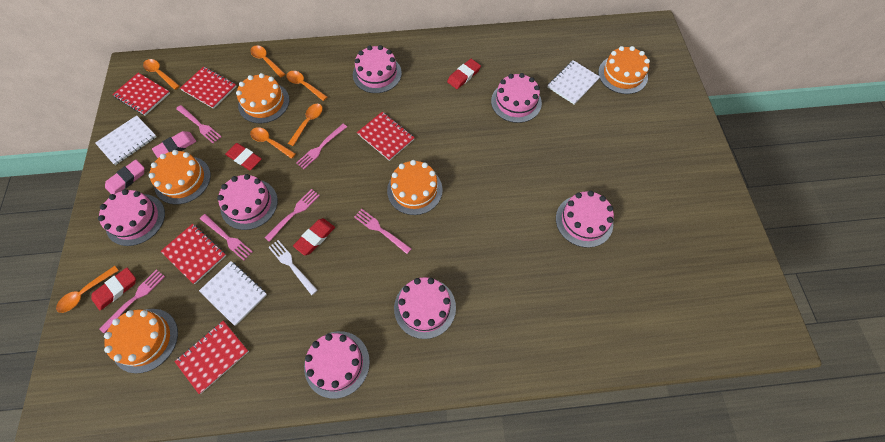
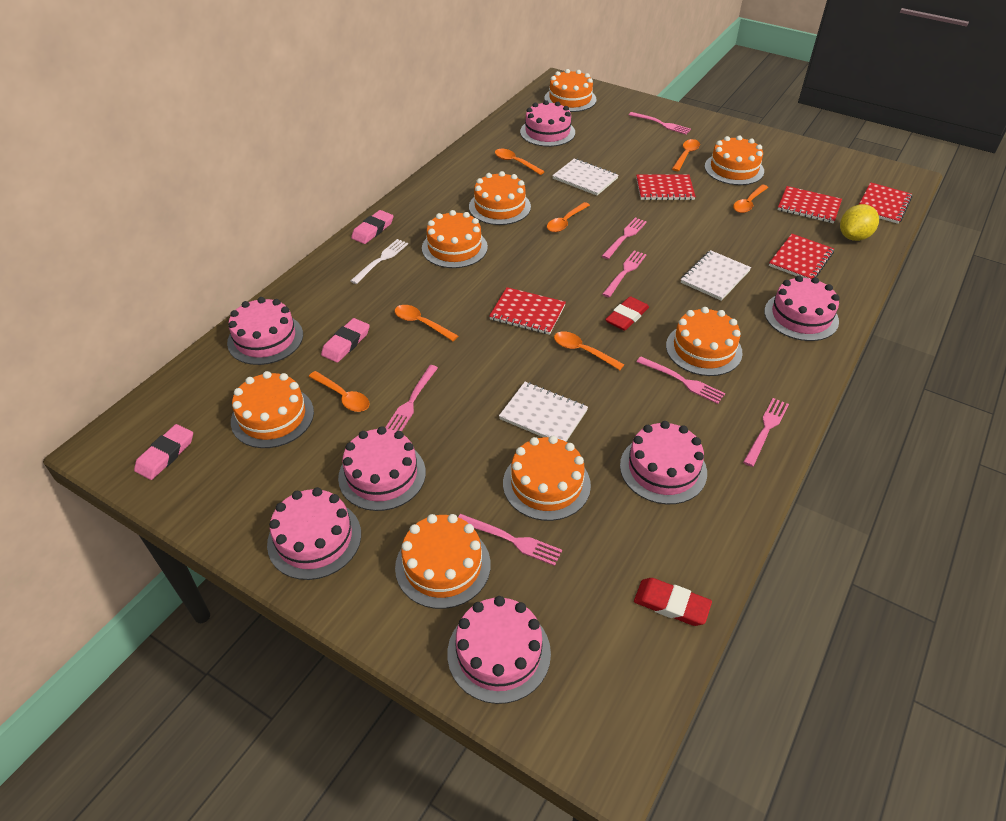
orange cake: [104,309,178,373] [149,150,211,204] [236,73,289,123] [387,160,443,215] [598,46,650,94] = 5 -> [231,371,314,448] [395,514,491,609] [422,210,488,268] [469,171,531,225] [503,436,591,521] [544,69,597,112] [666,307,743,376] [705,135,764,185] = 8
orange spoon: [56,266,119,313] [143,59,180,90] [250,45,285,78] [250,127,296,159] [286,71,327,101] [288,104,323,146] = 6 -> [309,371,370,412] [395,305,458,341] [495,149,545,175] [547,202,590,232] [554,331,625,370] [672,139,700,171] [733,185,768,213] = 7
pink eraser: [105,160,145,194] [152,131,196,158] = 2 -> [134,424,193,480] [321,318,370,363] [351,210,393,244] = 3
pink fork: [99,269,165,334] [176,105,221,144] [200,214,253,261] [265,189,320,242] [296,124,347,169] [354,209,411,254] = 6 -> [385,365,438,432] [458,514,562,566] [602,217,647,259] [602,250,647,298] [629,112,691,134] [636,356,725,404] [743,398,789,467] = 7
red eraser: [91,268,136,311] [225,143,262,170] [293,219,335,255] [447,59,481,89] = 4 -> [605,296,649,331] [634,578,712,626] = 2
yellow lemon: none = 0 -> [840,204,879,241] = 1

